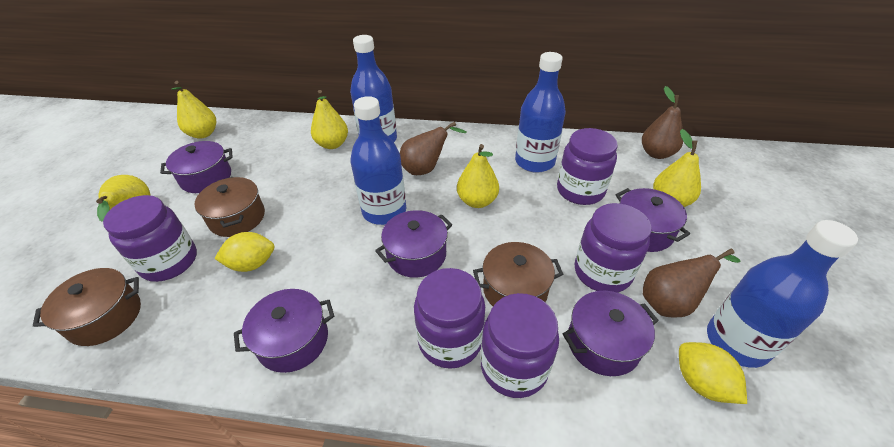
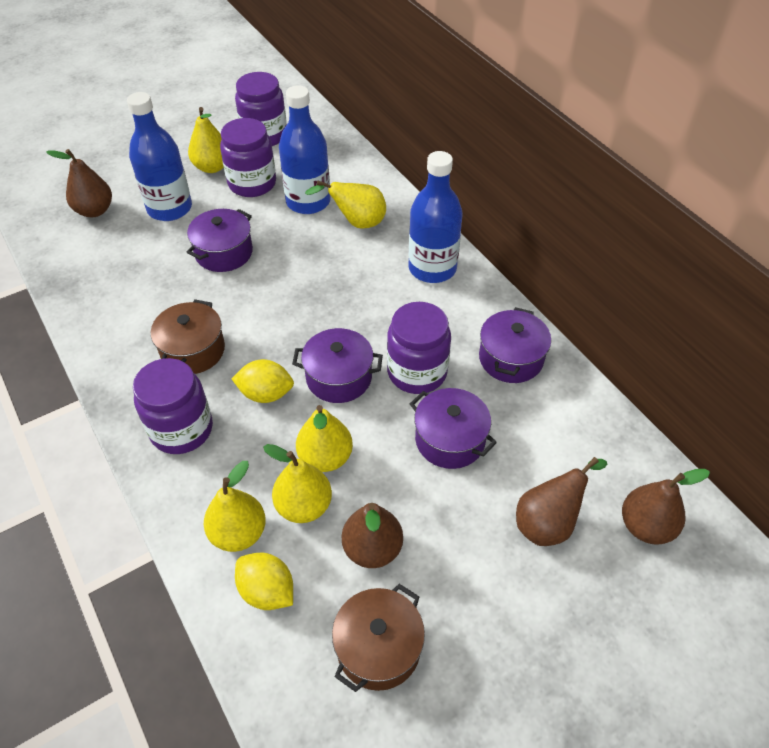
blue bottle: [350,35,397,142] [351,96,406,225] [515,52,566,173] [707,220,858,368] = 4 -> [127,92,192,221] [279,85,331,214] [408,151,463,283] = 3
brown pear: [400,121,467,175] [642,86,683,159] [643,249,740,318] = 3 -> [46,149,112,217] [342,503,403,568] [516,457,607,546] [622,469,710,545] = 4
brown pot: [33,268,141,346] [195,177,265,237] [473,242,563,306] = 3 -> [151,299,225,374] [332,584,425,692] = 2
purple jar: [103,195,197,282] [414,268,485,369] [481,293,559,398] [557,128,618,205] [575,203,652,293] = 5 -> [133,358,213,454] [220,118,276,197] [235,72,287,146] [387,302,451,394] = 4
purple pot: [160,141,233,193] [234,289,334,373] [375,210,452,278] [563,291,659,376] [616,188,690,252] = 5 -> [187,209,253,272] [292,328,383,403] [410,388,497,469] [479,307,551,383] = 4

